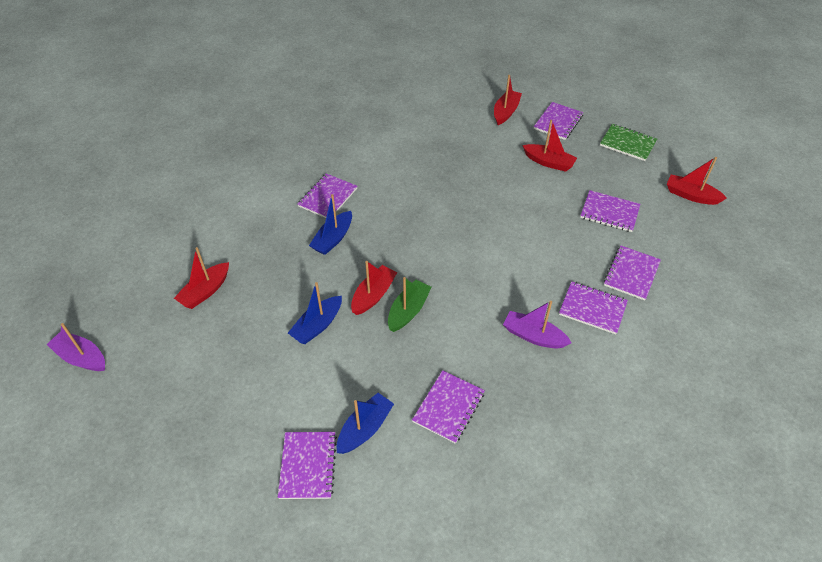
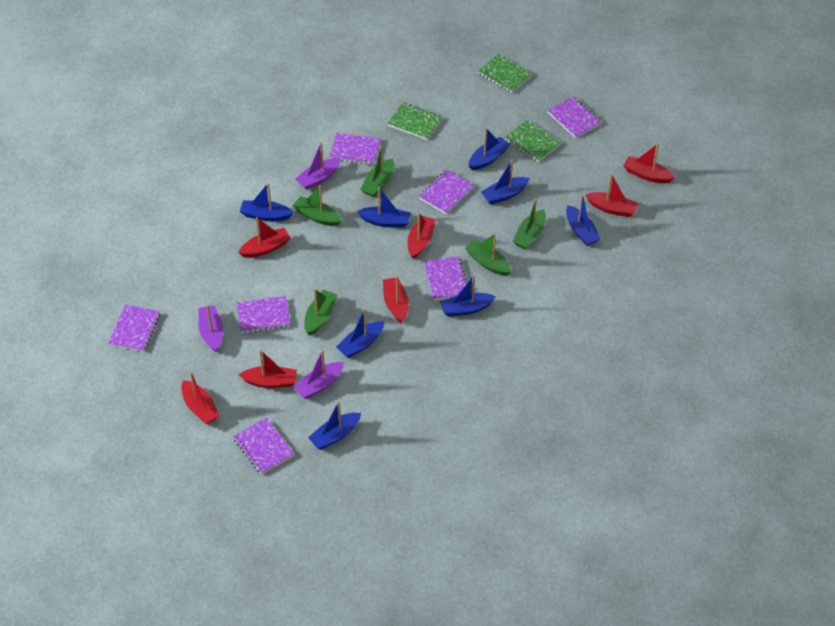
blue boat: [288,282,342,344] [309,194,352,255] [337,393,394,454] = 3 -> [240,183,294,221] [308,401,361,450] [336,309,384,358] [357,188,411,228] [440,275,496,317] [469,128,511,170] [481,159,530,205] [566,194,601,246] = 8
green boat: [388,277,432,332] = 1 -> [292,185,341,226] [304,289,338,335] [360,146,394,197] [465,233,511,276] [513,198,546,249] = 5
green notebook: [600,124,657,161] = 1 -> [387,103,442,140] [478,54,532,93] [504,120,561,162] = 3
purple boat: [46,323,105,371] [503,301,572,348] = 2 -> [198,305,223,352] [293,350,344,399] [295,142,341,190] = 3
red boat: [174,247,229,309] [351,261,397,315] [494,75,522,125] [522,120,577,172] [667,157,727,205] = 5 -> [182,372,220,425] [238,217,291,258] [239,350,297,388] [383,276,409,324] [408,213,435,259] [585,174,638,217] [623,143,675,183] = 7

